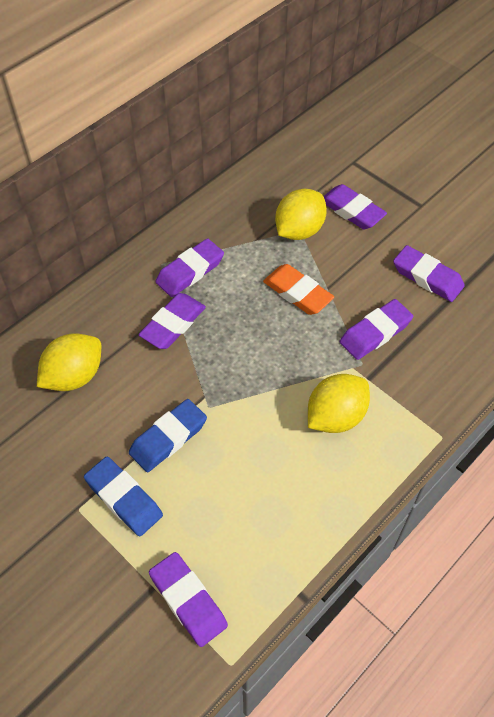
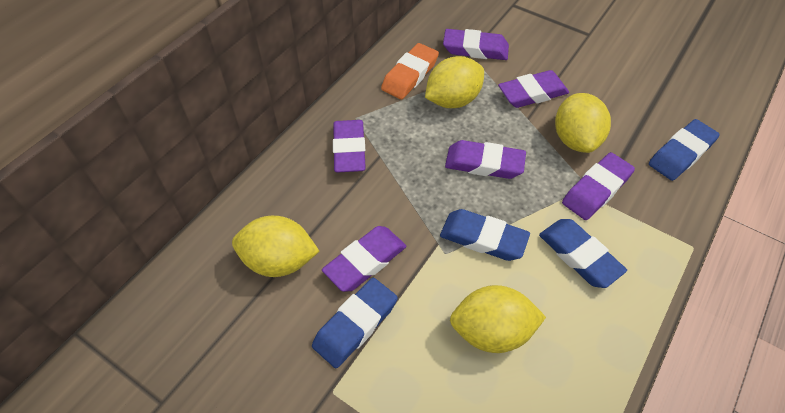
blue eraser: [84,456,163,536] [129,399,207,472] = 2 -> [312,278,398,368] [440,209,530,261] [539,219,627,288] [649,119,720,181] = 4
yellow lemon: [37,333,101,391] [275,189,327,240] [308,374,370,433] = 3 -> [232,216,319,277] [425,56,484,108] [450,285,546,353] [555,93,611,153] = 4

